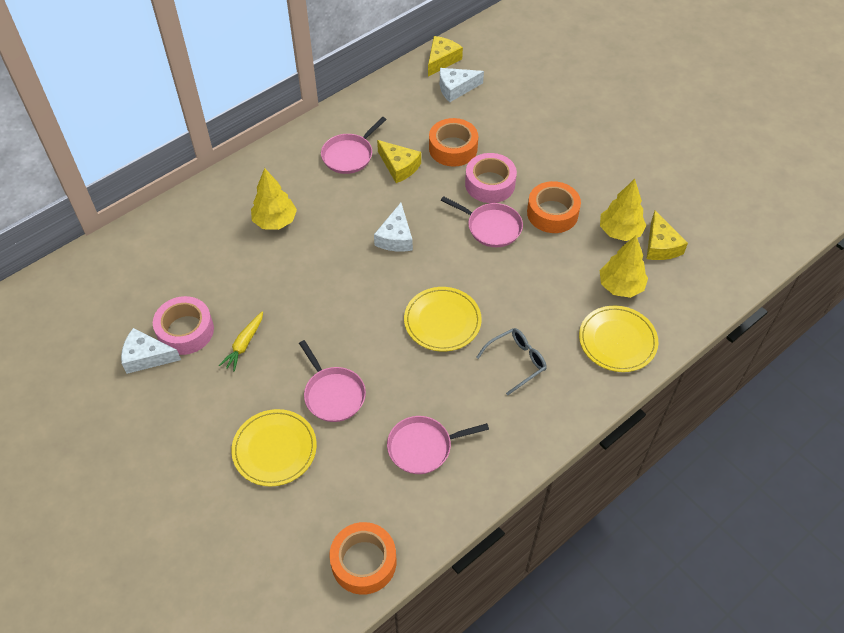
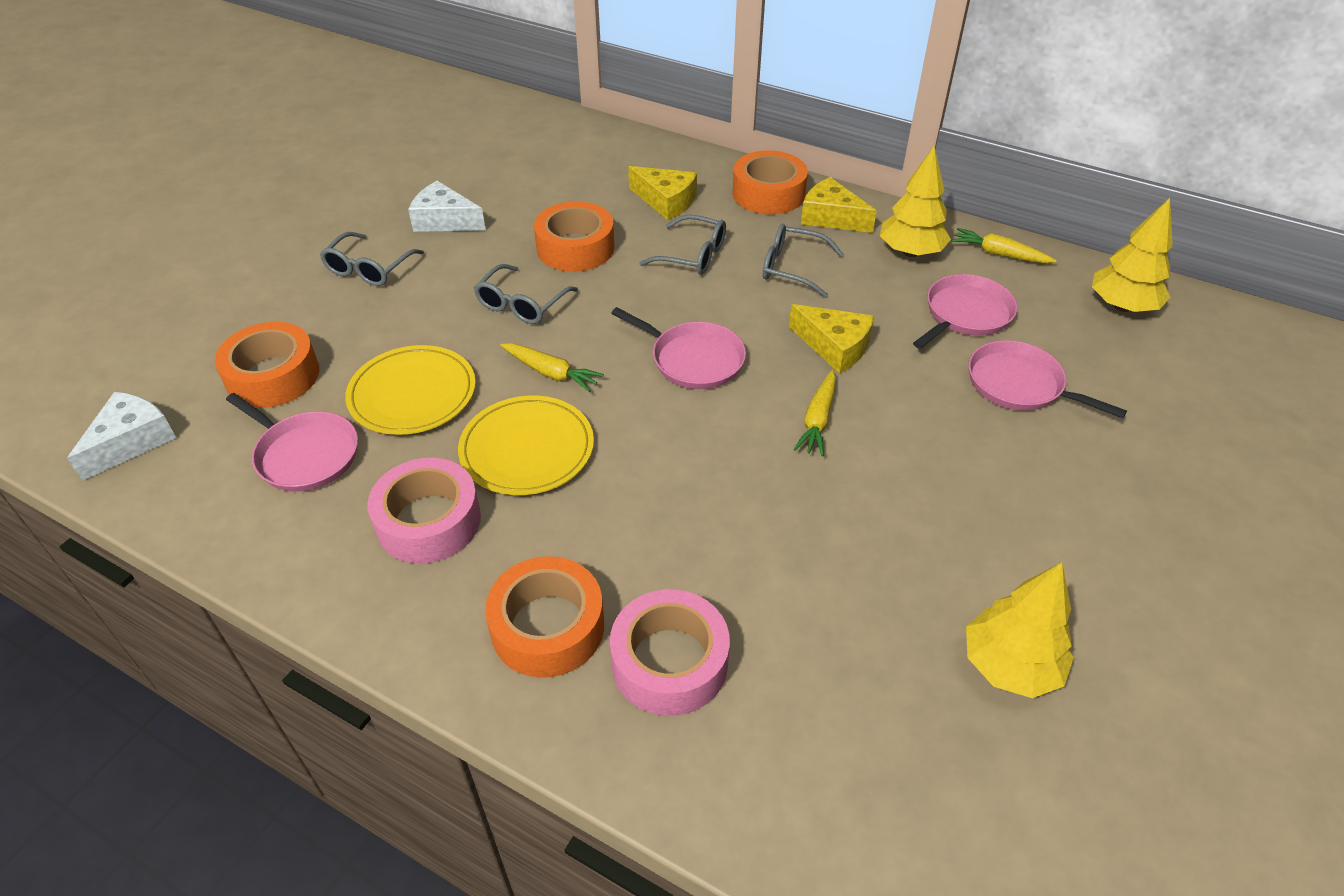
grey glasses: [476,328,547,395] = 1 -> [320,232,424,286] [474,264,578,324] [640,215,726,275] [763,224,843,298] = 4
orange tape: [329,522,396,595] [429,118,478,167] [527,181,581,233] = 3 -> [215,322,319,408] [485,556,604,678] [534,201,615,272] [733,150,808,214] = 4
white cheese: [121,328,181,374] [374,203,413,252] [440,68,484,102] = 3 -> [67,392,176,481] [408,181,486,232] = 2
yellow carrot: [219,311,263,372] = 1 -> [500,344,604,392] [794,370,836,456] [951,228,1057,263] = 3
yellow plate: [231,409,317,486] [404,287,482,352] [579,306,658,372] = 3 -> [345,345,476,435] [458,396,594,495] = 2

